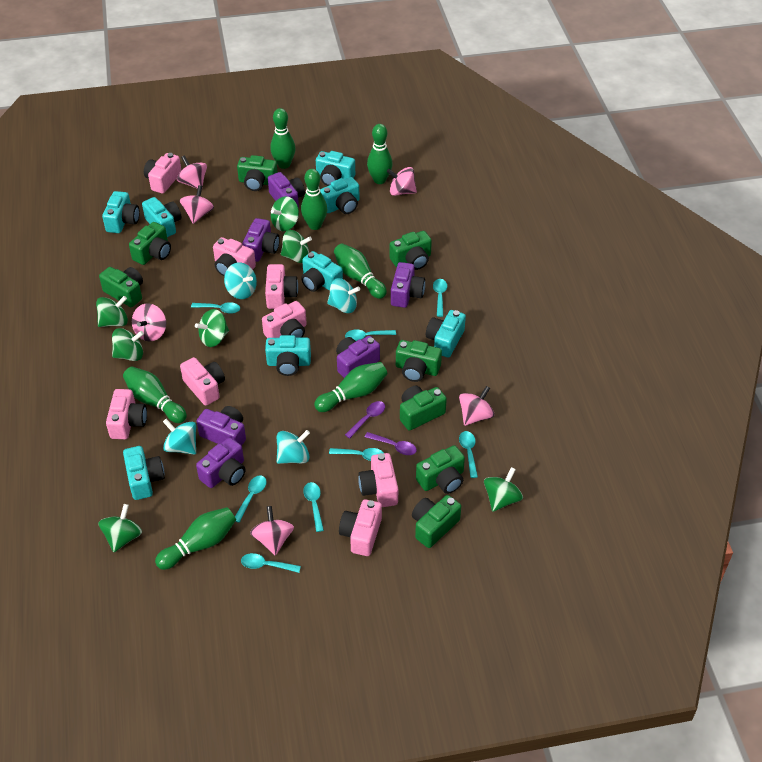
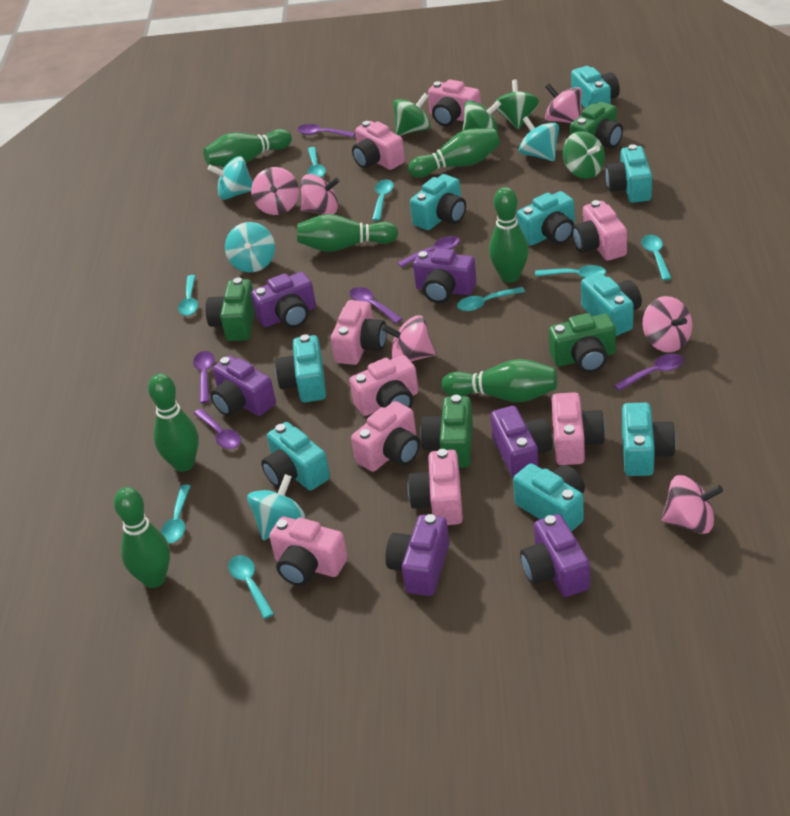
green camera: [99,267,143,307] [129,222,171,265] [237,155,278,191] [390,231,432,270] [396,340,442,382] [400,386,447,431] [412,495,461,548] [416,445,465,494] = 8 -> [206,278,255,341] [420,395,473,468] [549,313,616,373] [570,101,623,149] = 4
green spinning top: [96,296,128,327] [98,504,142,552] [112,328,144,361] [195,309,229,347] [271,196,299,231] [281,230,312,263] [484,467,523,512] = 7 -> [393,93,431,136] [462,101,501,134] [495,80,539,129] [563,131,605,179] = 4
pink camera: [106,389,147,439] [144,153,181,194] [180,357,225,406] [213,237,256,276] [262,301,307,338] [265,264,298,309] [339,499,382,556] [358,453,398,507] = 8 -> [269,516,348,586] [331,300,387,365] [349,355,419,416] [351,401,420,472] [352,121,405,170] [408,449,463,525] [428,79,481,126] [552,392,605,465] [572,200,627,261] = 9
purple spoon: [345,401,385,439] [365,432,417,455] = 2 -> [193,351,215,403] [194,409,241,449] [297,124,355,137] [349,287,402,324] [398,236,460,267] [614,354,683,391] = 6
turquoise camera: [102,191,140,233] [123,446,165,500] [142,197,181,237] [265,335,311,376] [301,251,343,292] [316,151,355,186] [320,177,360,214] [426,310,466,358] = 8 -> [261,422,330,491] [275,334,326,402] [410,174,466,230] [513,463,585,532] [517,191,575,246] [571,66,620,108] [581,273,642,336] [605,144,652,203] [622,403,676,476] = 9

